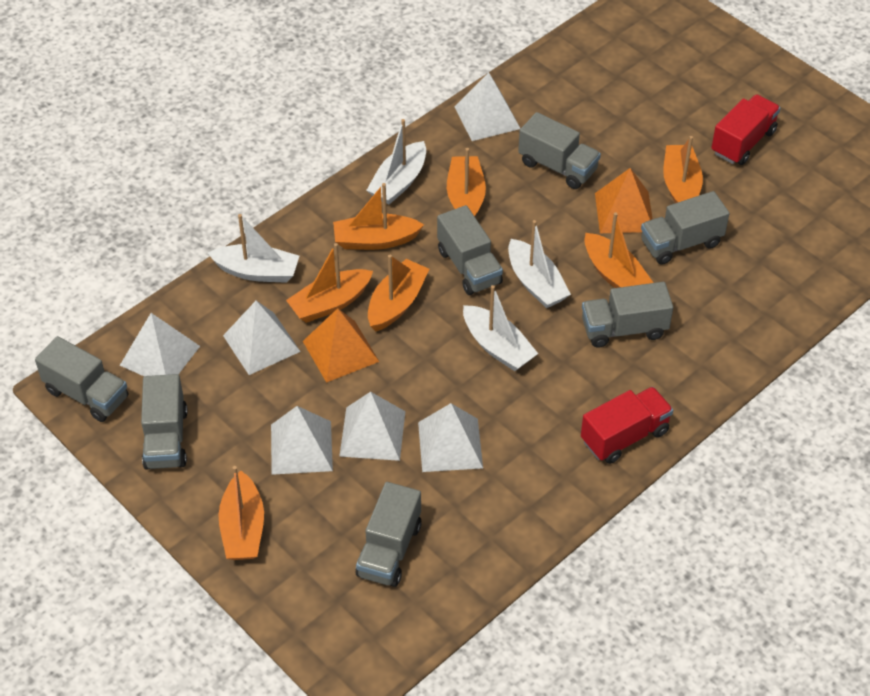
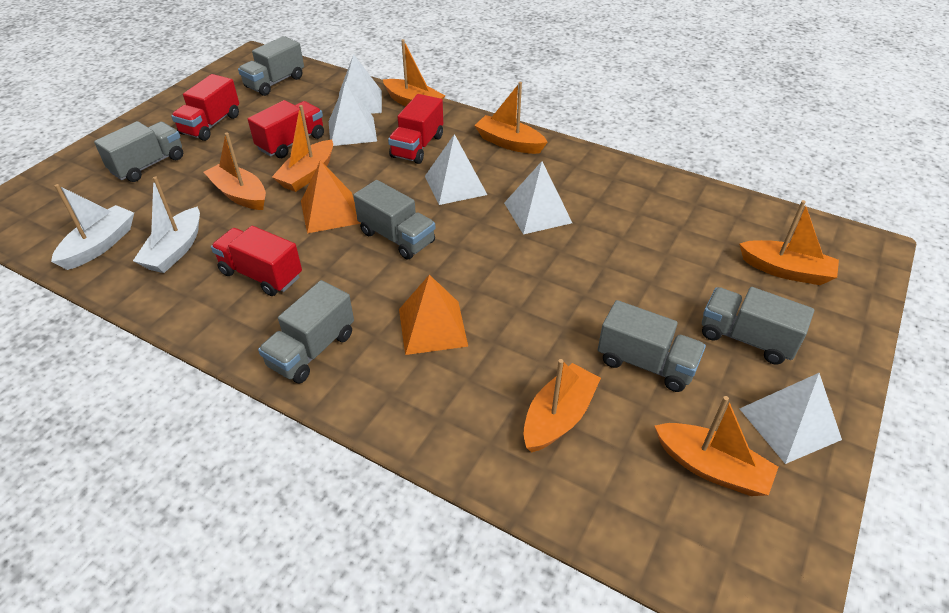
grey truck: [35,336,128,422] [141,374,188,469] [356,482,421,587] [437,205,503,295] [518,112,601,189] [582,282,673,348] [641,191,730,265] = 7 -> [94,121,183,182] [238,36,304,96] [258,280,354,384] [354,180,435,259] [598,300,706,392] [702,287,814,364] = 6
red truck: [581,387,673,464] [711,94,781,165] = 2 -> [171,74,239,141] [211,226,302,296] [248,100,324,158] [388,94,443,164] = 4
white boat: [208,214,299,283] [367,119,426,205] [463,285,538,371] [508,220,571,308] = 4 -> [51,184,134,270] [133,176,200,273] = 2
white pyramid: [120,313,200,376] [223,301,301,375] [271,406,333,475] [339,392,405,461] [418,403,483,472] [454,73,521,141] = 6 -> [329,82,377,146] [339,54,382,114] [425,134,487,205] [504,161,572,235] [740,373,842,464] = 5

